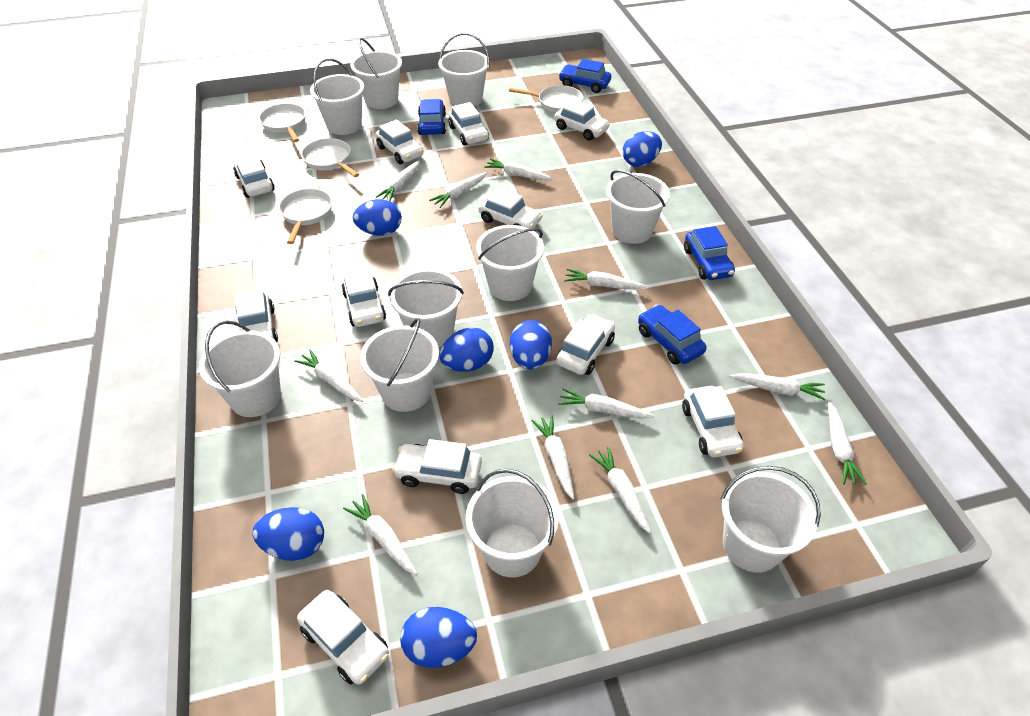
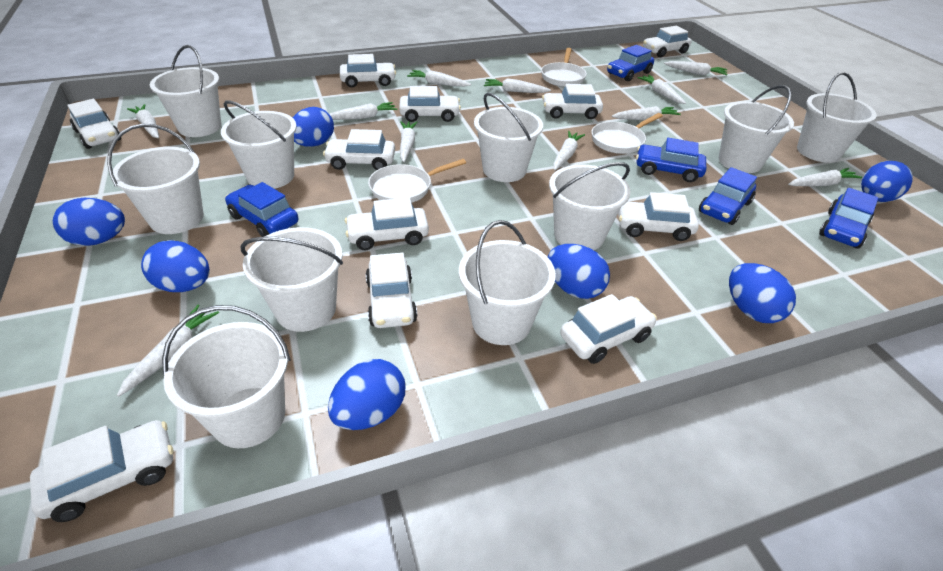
blue car: [417,99,446,135] [558,59,611,93] [638,305,707,365] [684,226,735,280] = 4 -> [225,182,298,237] [607,45,654,81] [636,138,706,182] [699,167,757,225] [819,188,878,249] = 5
blue egg: [252,507,324,561] [353,199,402,236] [400,607,477,668] [439,327,494,372] [510,320,552,369] [622,131,662,167] = 6 -> [53,198,125,246] [141,240,210,292] [293,107,334,147] [328,359,406,430] [548,244,610,299] [729,263,796,323] [861,161,913,202] = 7
white pan: [259,103,306,142] [279,189,332,244] [301,138,359,177] [509,85,584,112] = 4 -> [368,159,466,203] [541,48,587,87] [591,113,663,154] = 3

